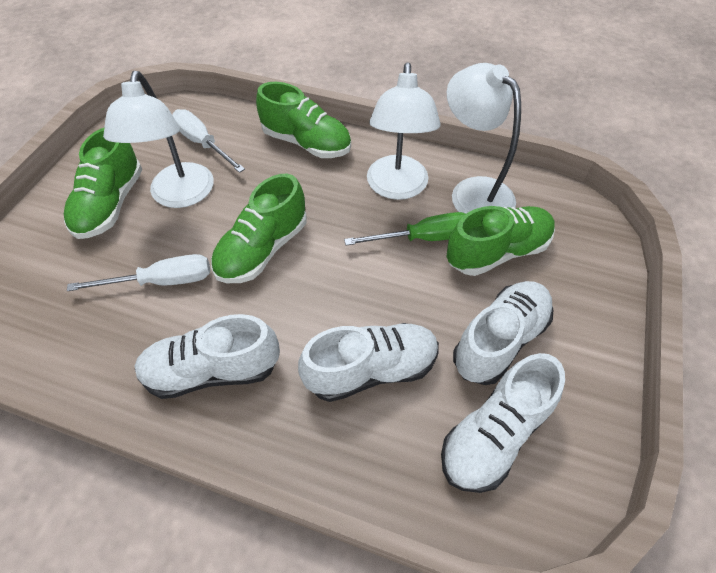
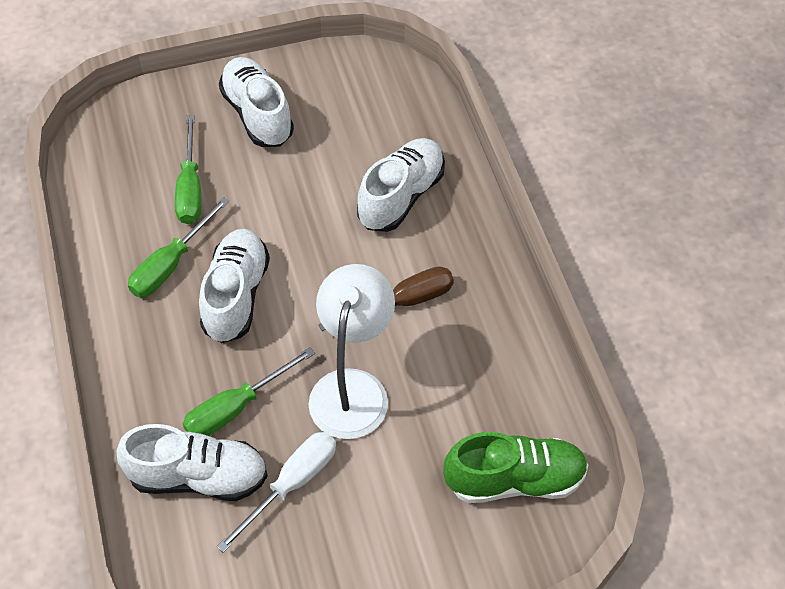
brown screwdriver: none = 0 -> [318,266,454,331] = 1
green screwdriver: [344,212,465,246] = 1 -> [128,197,229,297] [175,115,201,224] [183,347,315,436] = 3
green shoe: [64,128,142,239] [211,174,307,283] [256,82,351,158] [446,206,555,276] = 4 -> [443,432,588,503] = 1
white lamp: [103,71,214,208] [367,62,441,200] [447,63,521,214] = 3 -> [308,264,395,439] = 1
white screwdriver: [67,254,210,291] [172,109,245,173] = 2 -> [216,432,336,553] = 1

